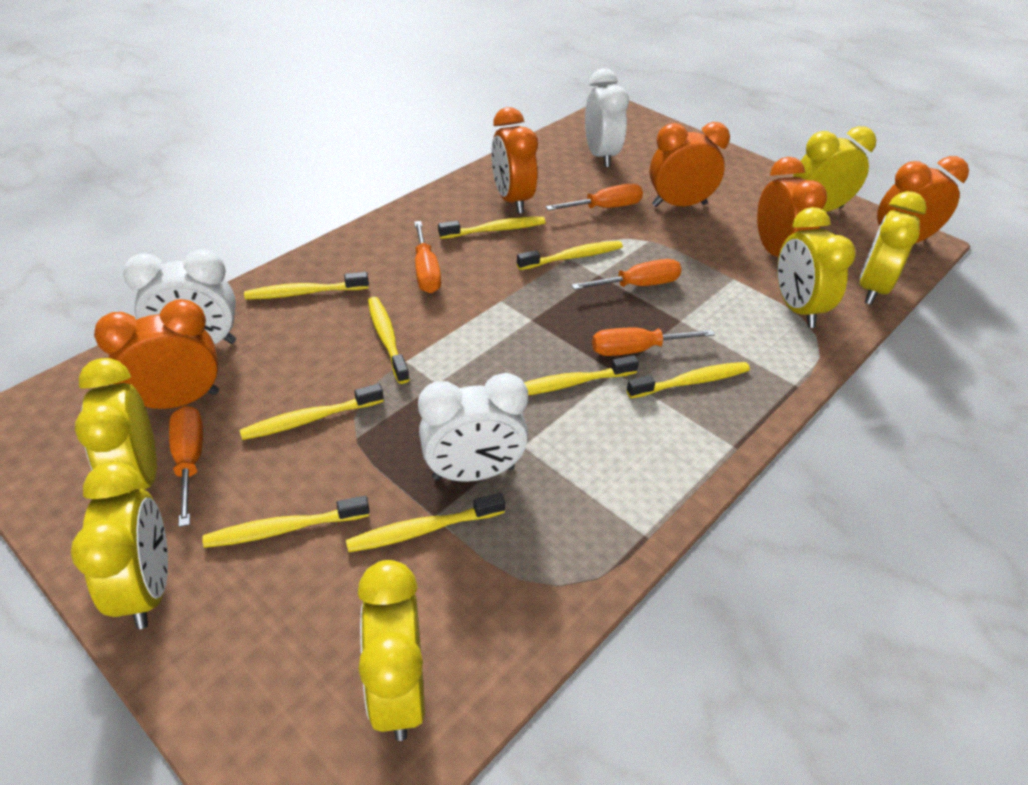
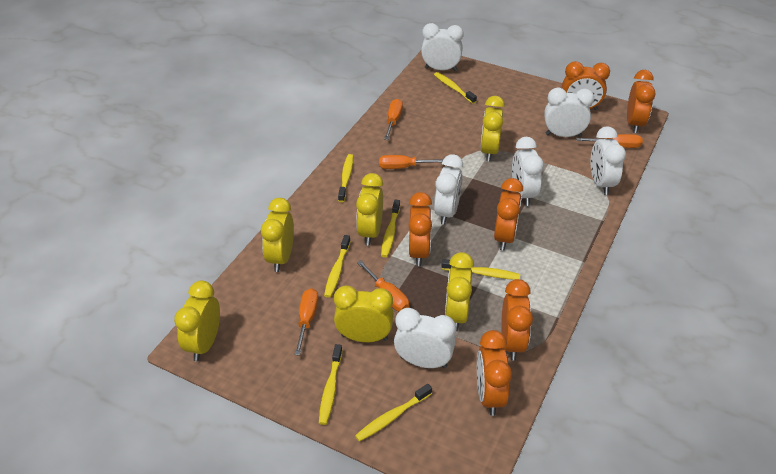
orange clock: [94,299,219,409] [491,107,538,214] [649,122,730,207] [757,157,827,257] [877,156,969,243] = 5 -> [408,192,432,266] [477,330,512,416] [494,178,523,251] [501,279,533,361] [562,61,610,110] [627,70,656,133] = 6
white clock: [123,249,236,345] [418,373,528,482] [585,68,629,167] = 3 -> [394,308,456,368] [421,23,464,71] [434,154,463,225] [512,137,544,206] [544,88,594,137] [591,126,626,195] = 6
yellow toothbrush: [203,496,370,548] [240,384,384,440] [244,272,369,300] [346,493,505,552] [368,297,410,384] [438,217,546,239] [517,241,623,270] [524,355,639,395] [627,362,750,398] = 9 -> [319,344,343,425] [324,235,351,298] [338,154,353,202] [355,384,432,442] [381,200,400,258] [434,72,477,104] [441,259,520,280] = 7

